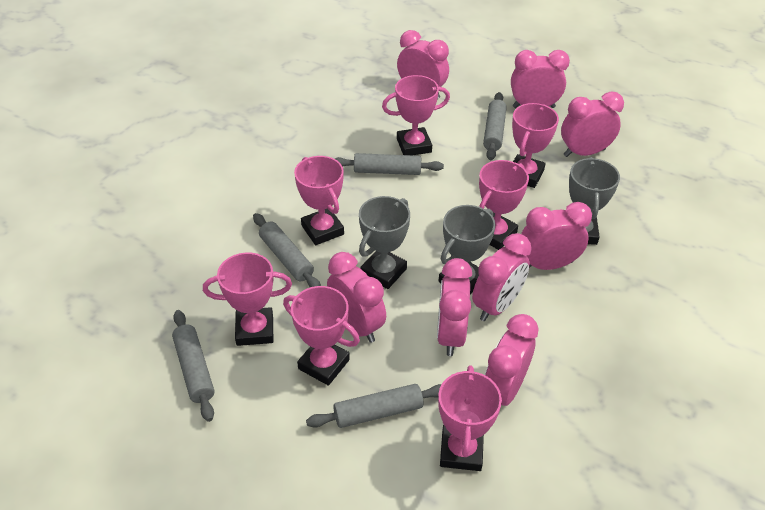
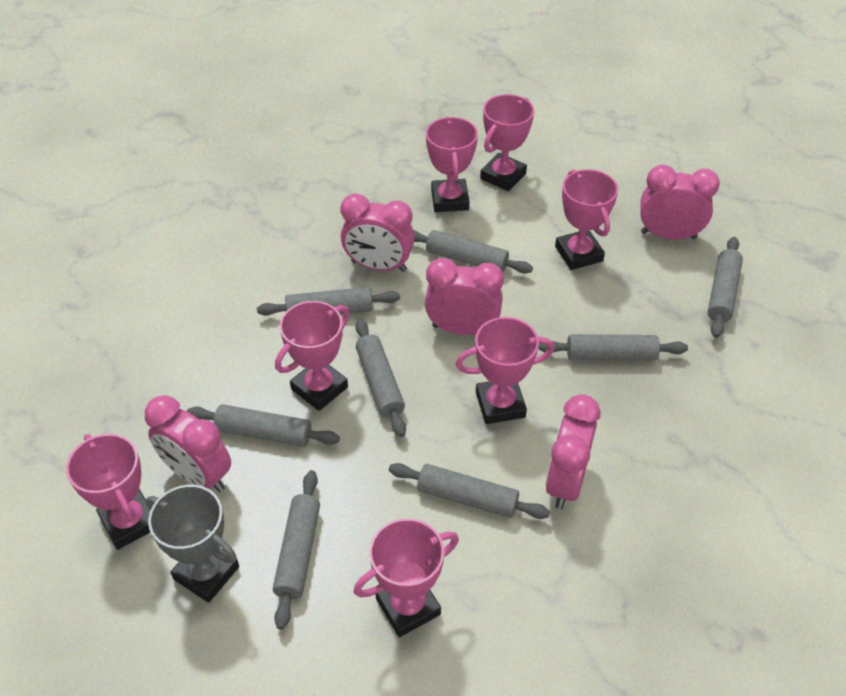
grey rolling pin: [172,310,214,422] [253,213,321,287] [306,384,442,428] [335,153,444,175] [483,92,507,160] = 5 -> [187,404,340,447] [257,287,400,316] [273,470,320,630] [355,319,406,437] [389,463,550,519] [413,230,533,274] [538,334,688,360] [707,237,743,338] = 8
grey trophy: [359,196,410,289] [439,205,495,294] [569,157,620,245] = 3 -> [146,485,239,603] = 1
pink clock: [327,252,386,343] [397,30,449,98] [437,258,472,356] [472,233,532,321] [485,314,539,406] [511,50,570,108] [521,202,592,270] [561,91,624,157] = 8 -> [145,395,231,492] [340,194,415,272] [425,258,504,335] [545,394,601,509] [640,165,720,239] = 5

